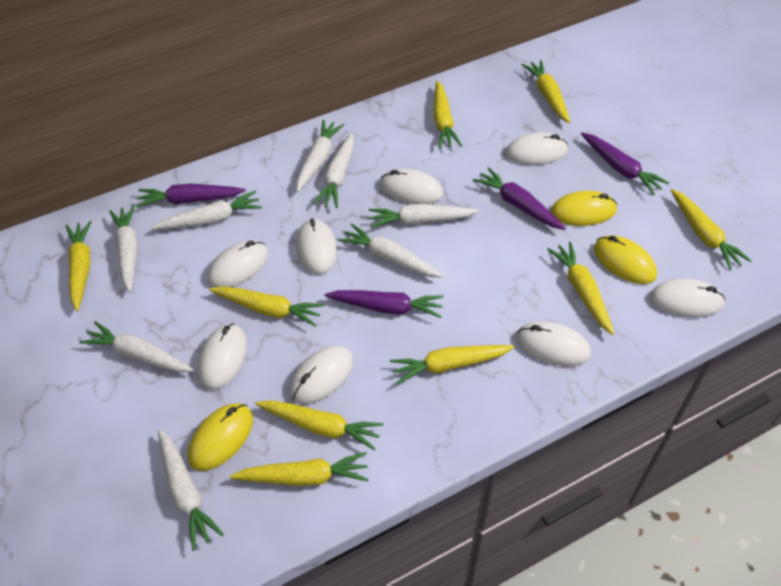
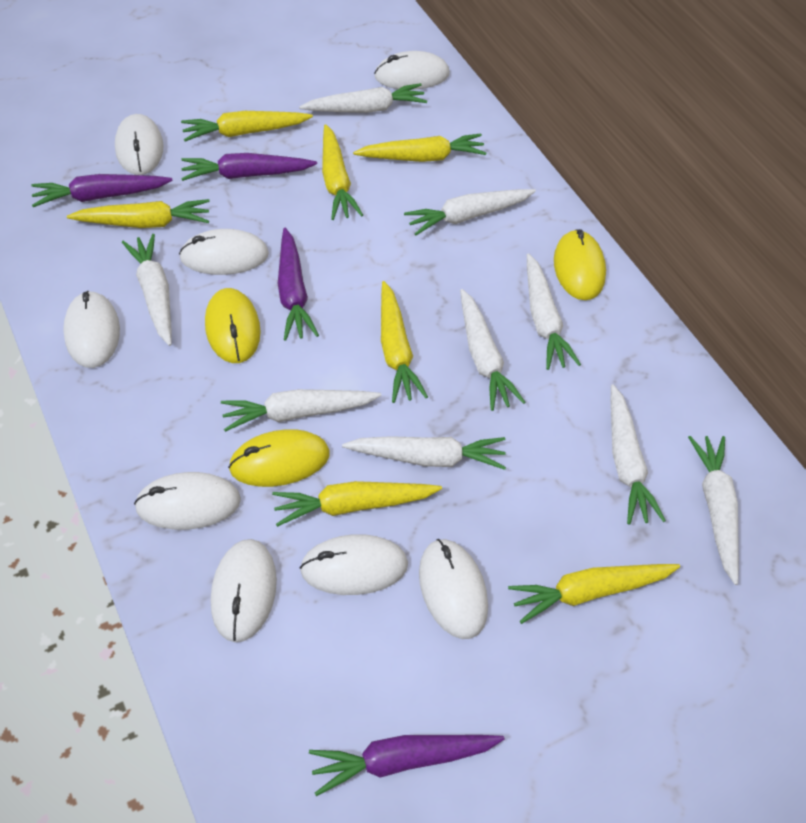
white carrot: [79,321,194,372] [109,205,138,292] [152,191,262,230] [158,429,224,551] [296,120,344,192] [314,133,354,208] [338,224,443,278] [369,204,479,228] = 8 -> [122,234,172,346] [221,389,381,432] [299,83,427,113] [342,436,506,470] [404,189,536,235] [460,289,526,411] [527,253,581,370] [611,384,666,525] [688,436,739,585] = 9
yellow carrot: [66,221,92,311] [209,286,324,326] [230,452,369,486] [255,400,384,450] [390,345,514,384] [433,81,462,148] [522,60,571,123] [547,242,614,335] [671,189,752,270] = 9 -> [67,199,210,228] [181,111,313,142] [272,481,442,527] [322,124,363,220] [353,134,486,162] [381,281,428,403] [508,564,680,624] = 7

